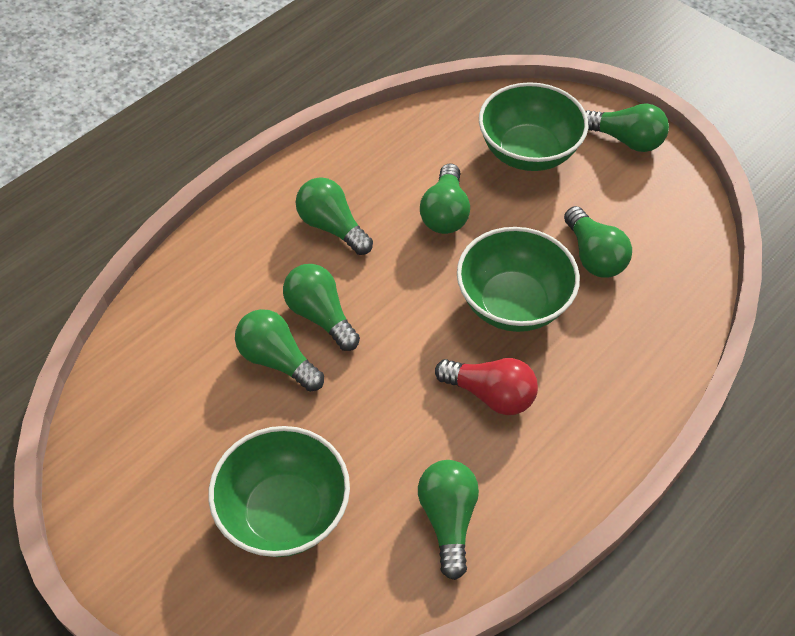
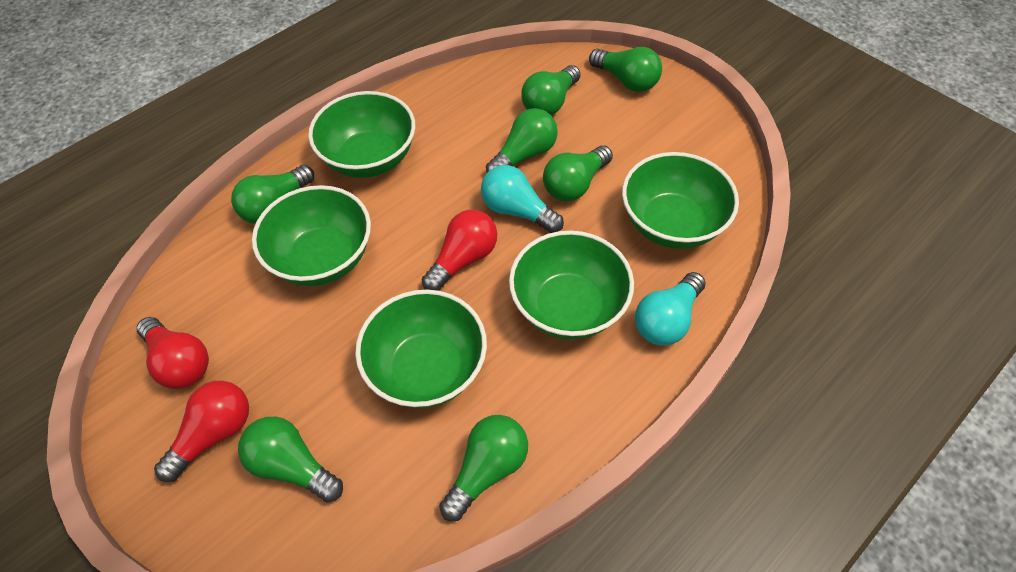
green bowl: [208,426,350,557] [457,227,580,332] [479,82,588,171] = 3 -> [252,185,371,286] [308,91,415,178] [355,289,487,408] [509,230,634,339] [622,152,739,249] = 5
red light bulb: [435,358,538,415] = 1 -> [137,317,209,389] [154,380,249,482] [422,210,497,291] = 3
turquoise light bulb: none = 0 -> [481,165,564,233] [635,272,706,346] = 2

